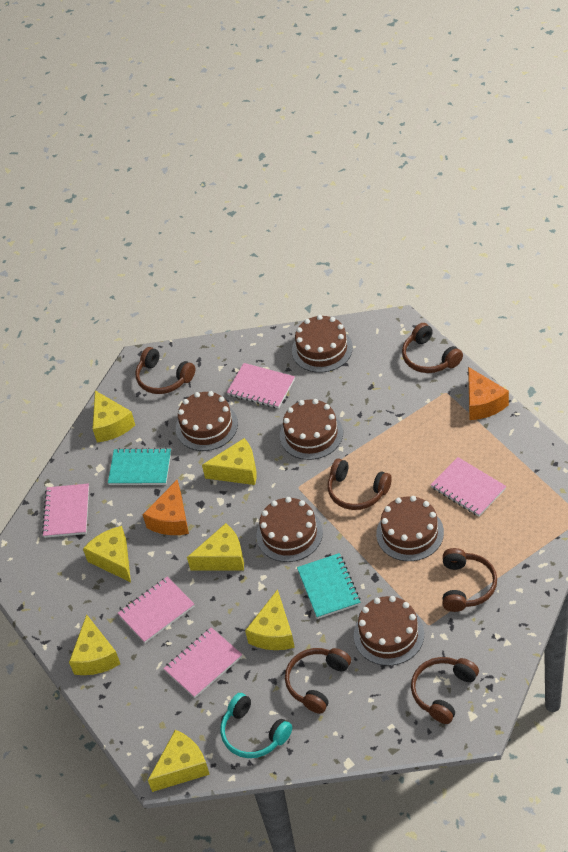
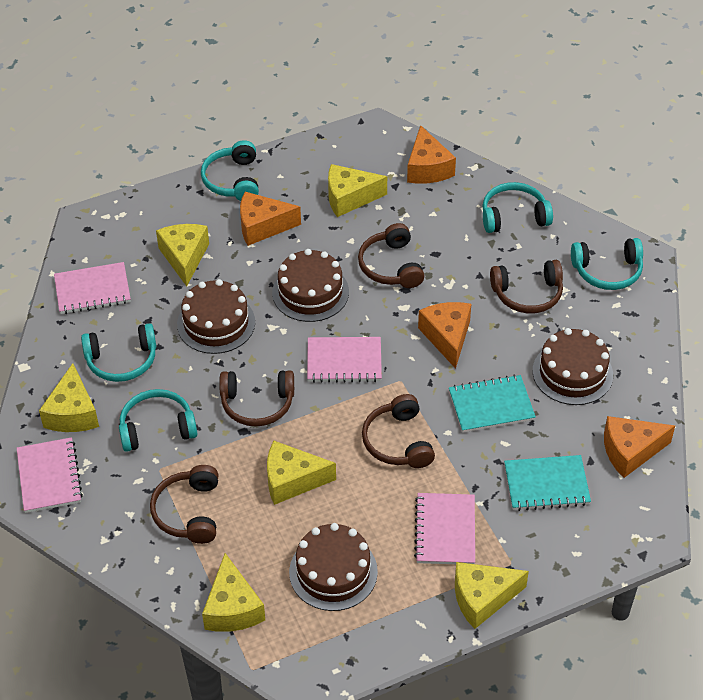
brown cake: [176,391,238,451] [256,497,323,562] [280,399,343,460] [292,315,353,373] [354,596,424,666] [376,496,444,561] = 6 -> [177,279,255,354] [272,249,349,322] [289,523,378,611] [533,328,613,405] = 4
brown headphones: [135,347,195,394] [285,648,351,714] [328,458,392,510] [402,323,463,373] [411,657,479,724] [442,548,497,612] = 6 -> [150,465,218,544] [219,370,294,427] [358,223,424,288] [362,394,435,468] [490,260,563,313] = 5
orange cheese: [143,480,189,535] [468,367,509,420] = 2 -> [240,192,301,246] [407,125,456,184] [418,302,471,369] [604,416,675,478] = 4
pink notebook: [42,484,89,538] [118,577,194,643] [163,627,242,698] [227,363,295,409] [431,457,506,516] = 5 -> [16,437,83,513] [54,262,131,314] [307,337,382,383] [414,493,475,564] = 4
turquoise headphones: [220,693,292,758] = 1 -> [81,323,156,382] [119,389,197,452] [201,140,259,201] [482,182,553,233] [571,238,643,290] = 5
yellow cheese: [69,614,120,675] [83,526,131,582] [93,391,135,442] [148,730,210,792] [187,523,244,570] [202,438,256,485] [245,589,295,650] = 7 -> [39,363,99,432] [156,224,209,286] [202,553,265,632] [267,441,336,505] [328,164,387,217] [455,562,529,629] = 6

